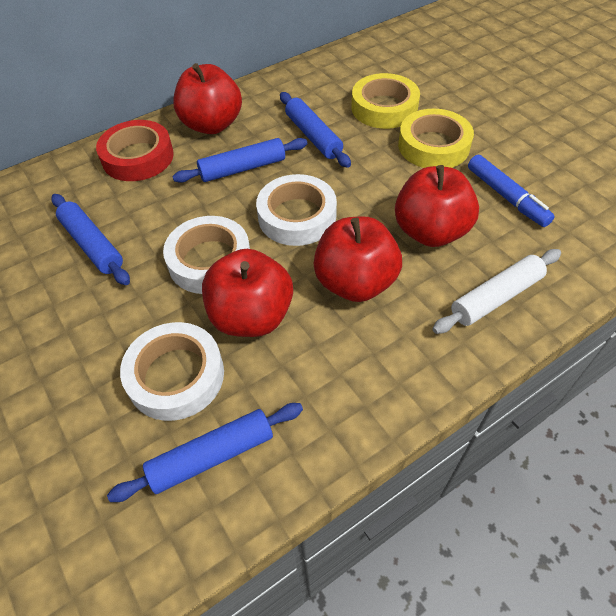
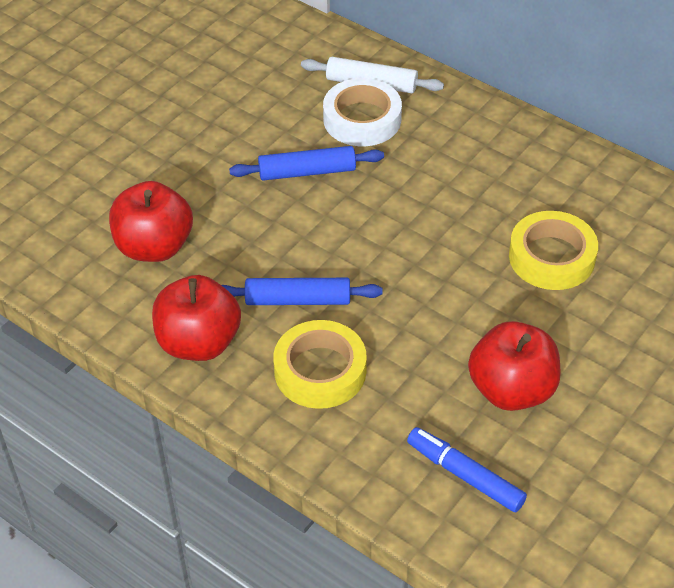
blue rolling pin: [51,194,130,285] [107,403,303,502] [172,138,307,183] [280,92,351,168] = 4 -> [221,278,383,305] [229,146,384,181] = 2
red apple: [173,63,242,134] [202,249,293,337] [313,216,402,302] [395,165,479,247] = 4 -> [109,181,193,262] [152,275,241,361] [468,321,561,411] = 3
red tape: [96,120,174,181] = 1 -> none = 0
white tape: [120,322,224,421] [163,216,250,294] [256,174,337,246] = 3 -> [323,78,402,146] = 1

